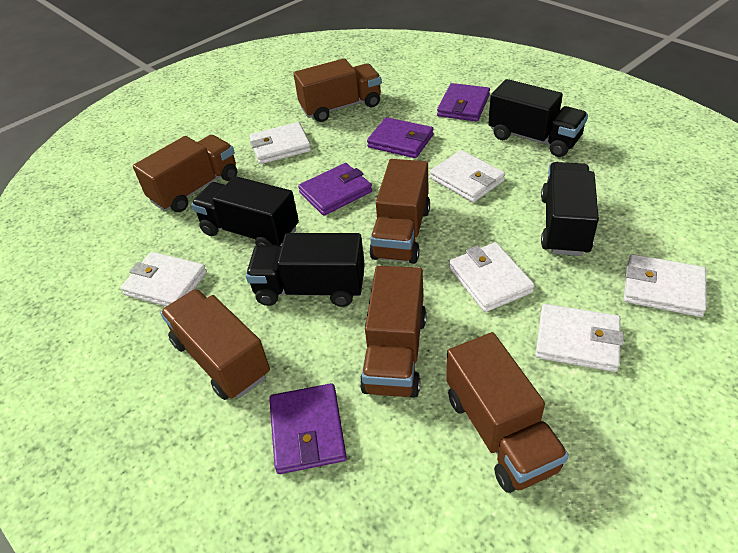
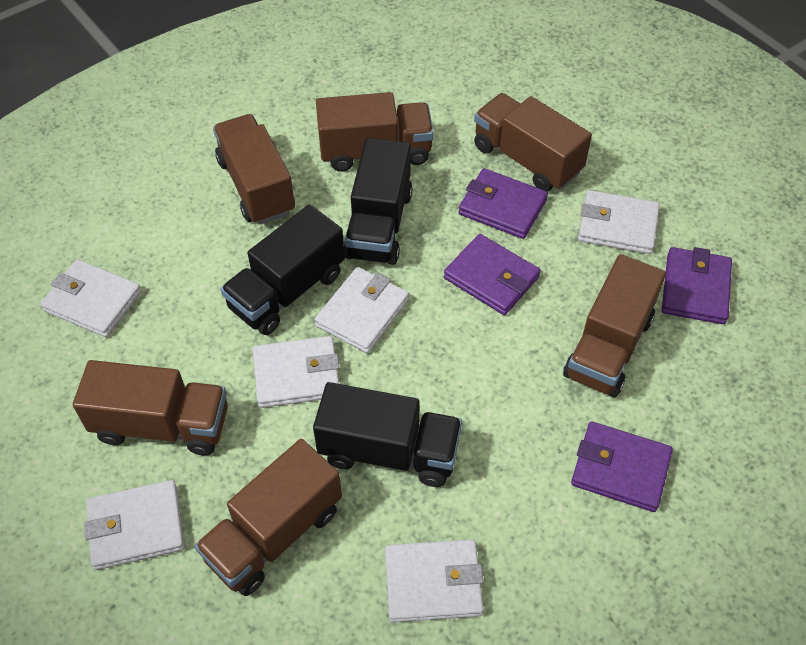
black truck: [191,176,299,246] [246,233,365,307] [488,79,588,157] [541,162,599,256] = 4 -> [220,204,345,335] [313,382,462,487] [344,138,413,265] = 3

